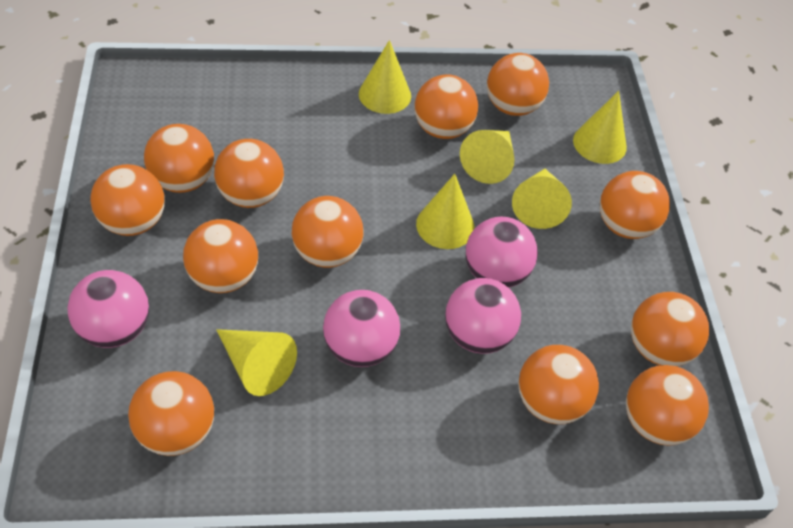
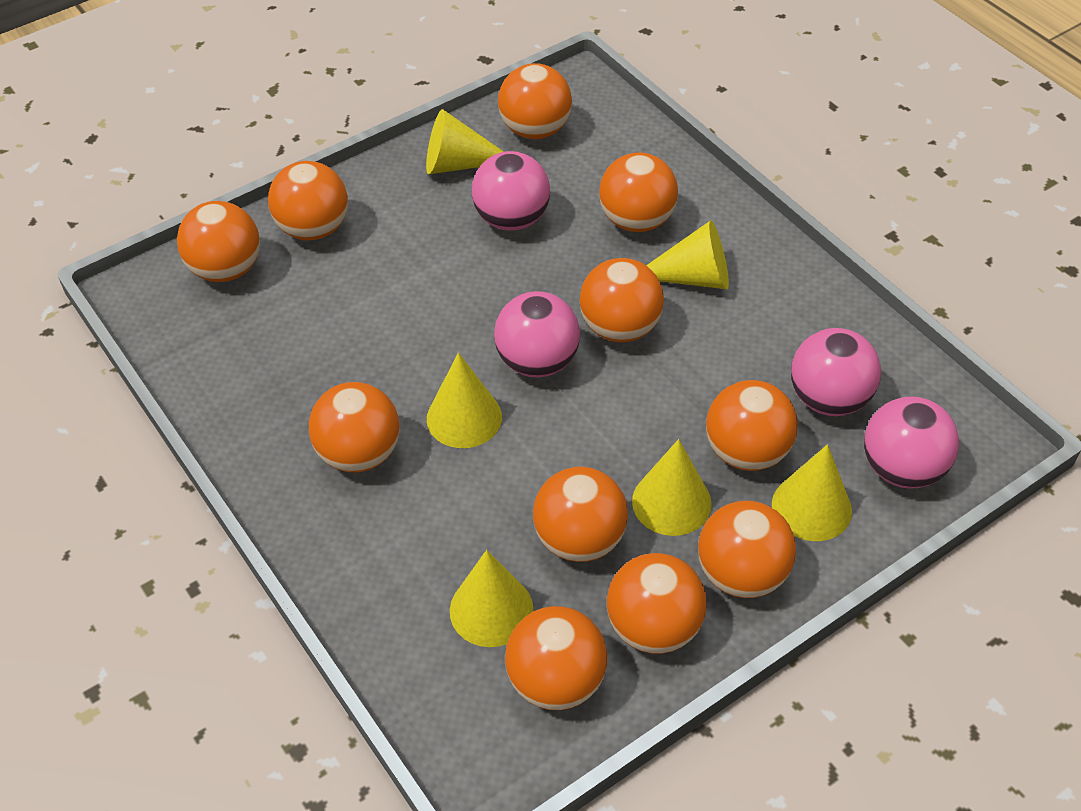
orange ball: [90,164,165,236] [128,371,214,456] [144,124,214,193] [183,219,258,293] [214,139,284,208] [291,196,363,268] [415,74,478,139] [487,53,549,116] [518,345,599,424] [600,171,670,239] [626,365,709,446] [631,292,709,367] = 12 -> [177,201,260,282] [268,161,348,240] [309,382,400,473] [498,63,572,139] [505,606,608,710] [533,467,628,562] [579,258,664,343] [599,152,678,232] [607,553,707,654] [698,501,796,598] [706,380,798,471] = 11

